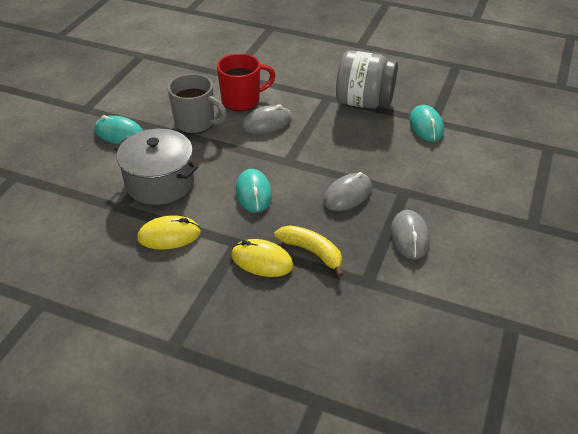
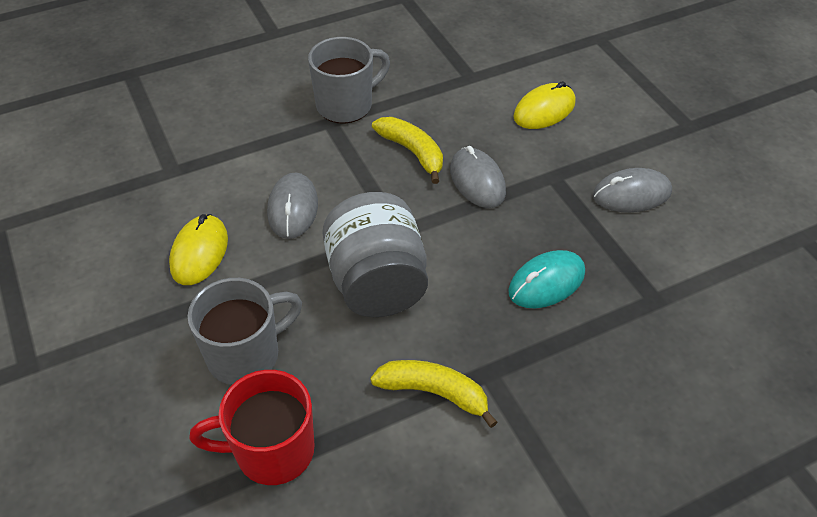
grey mug: [167,74,227,134] = 1 -> [187,278,302,385] [308,37,390,124] = 2
grey pot: [114,129,198,205] = 1 -> none = 0
turquoise mouse: [95,115,143,144] [236,169,272,213] [409,105,444,142] = 3 -> [508,250,585,308] = 1
yellow banana: [274,225,343,277] = 1 -> [371,360,498,428] [372,117,443,184] = 2

